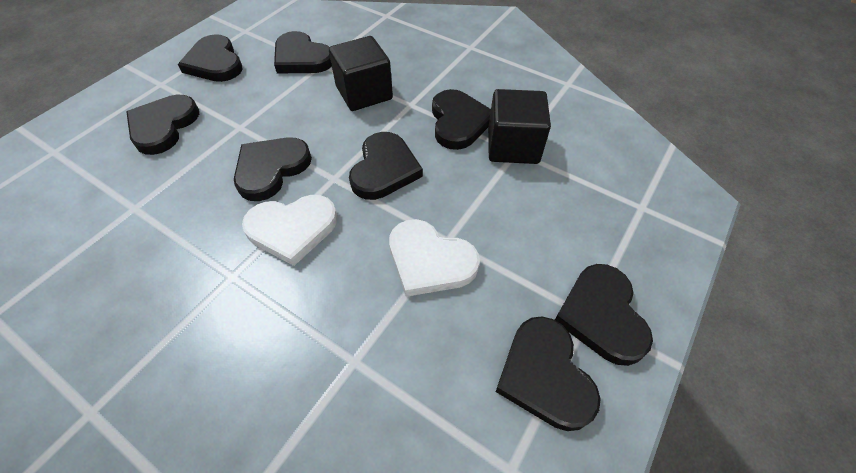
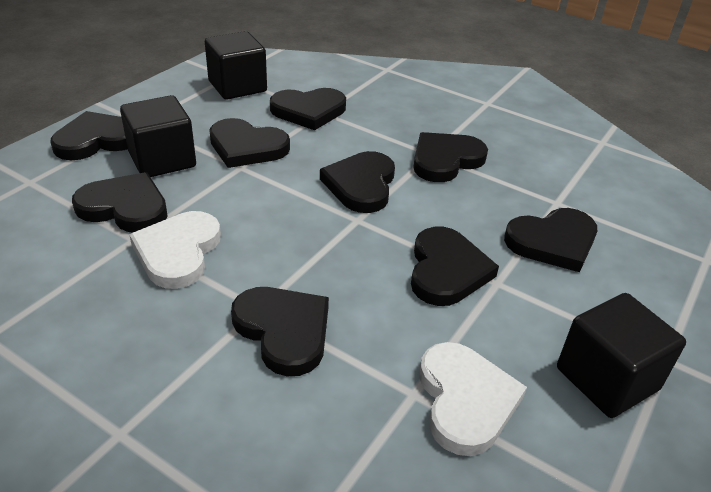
black cube: [329,36,393,111] [488,89,551,164] = 2 -> [120,95,196,177] [205,31,267,100] [557,293,686,418] = 3
black heart: [126,95,199,155] [178,34,243,82] [234,137,312,201] [274,31,332,73] [349,132,423,200] [432,89,491,150] [496,316,601,431] [555,264,653,366] = 8 -> [50,111,128,160] [72,172,168,232] [209,118,290,168] [231,287,329,376] [270,88,346,130] [320,151,395,213] [411,227,499,306] [413,132,488,182] [504,208,597,272] = 9

